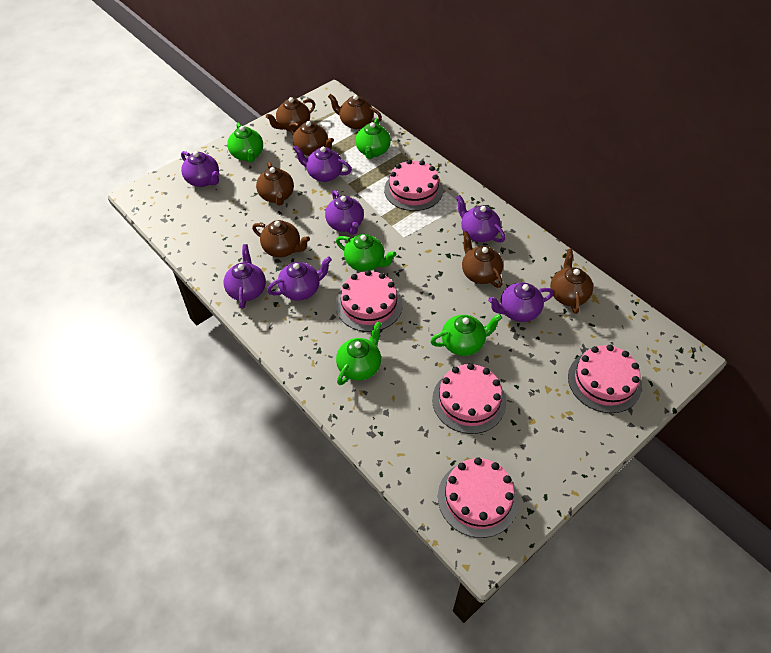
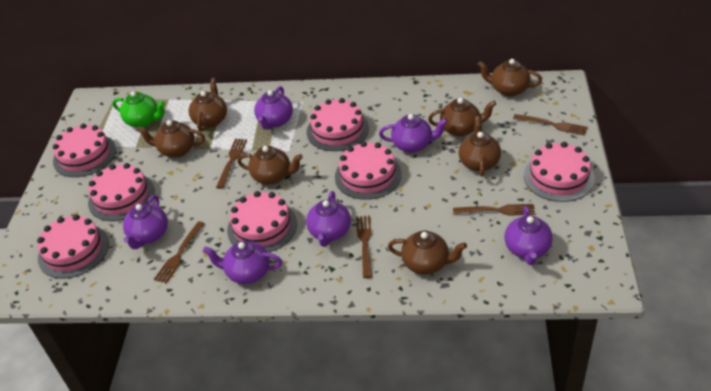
brown fork: none = 0 -> [154,221,205,283] [216,139,247,189] [356,215,372,278] [453,204,535,216] [513,114,588,136] = 5
green teapot: [227,123,263,162] [336,234,396,272] [336,321,382,385] [355,118,391,159] [430,314,502,356] = 5 -> [113,91,165,128] = 1
pink cake: [336,270,403,332] [384,159,443,211] [432,363,506,434] [438,457,519,538] [568,345,642,413] = 5 -> [37,214,109,278] [53,124,116,177] [88,163,155,221] [227,191,297,252] [307,98,369,151] [335,141,402,200] [524,142,595,202] = 7
purple teapot: [181,151,219,187] [224,244,266,309] [267,256,332,301] [293,145,352,182] [325,190,364,235] [456,195,505,243] [488,283,554,322] = 7 -> [123,195,168,249] [203,241,282,284] [254,86,293,130] [306,191,351,247] [379,114,448,153] [504,206,553,265] = 6

